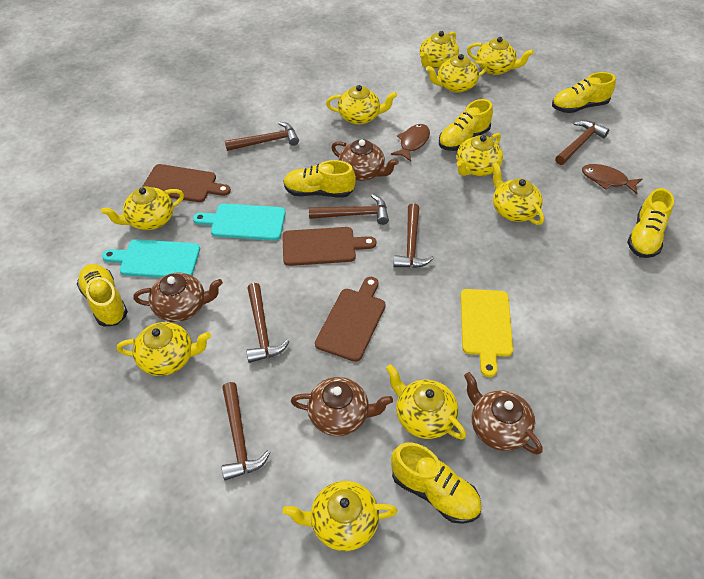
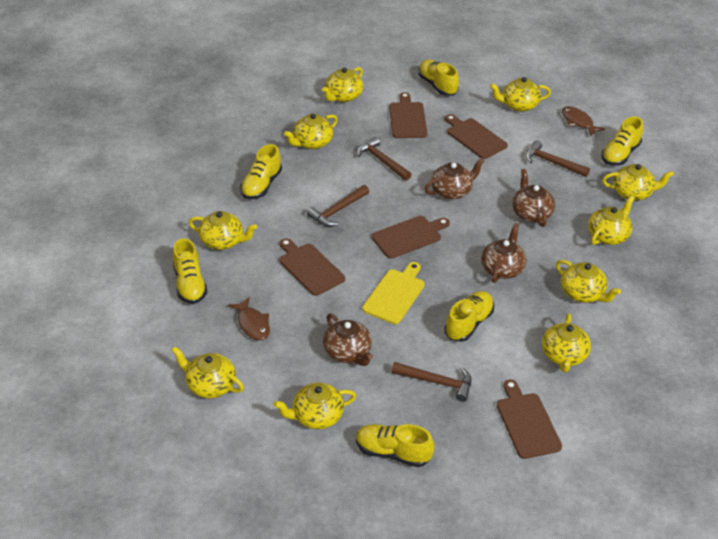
brown cutting board: [142,164,231,202] [282,227,376,266] [315,277,386,362] = 3 -> [280,238,345,296] [371,216,450,259] [389,92,427,138] [445,114,508,159] [497,380,562,459] = 5
brown hammer: [222,382,271,480] [225,122,299,151] [246,283,290,363] [309,194,389,225] [393,203,434,268] [555,120,609,165] = 6 -> [307,185,369,226] [357,137,412,181] [391,362,471,402] [526,140,590,177] = 4
turquoise cutting board: [102,239,200,278] [193,204,286,240] = 2 -> none = 0

